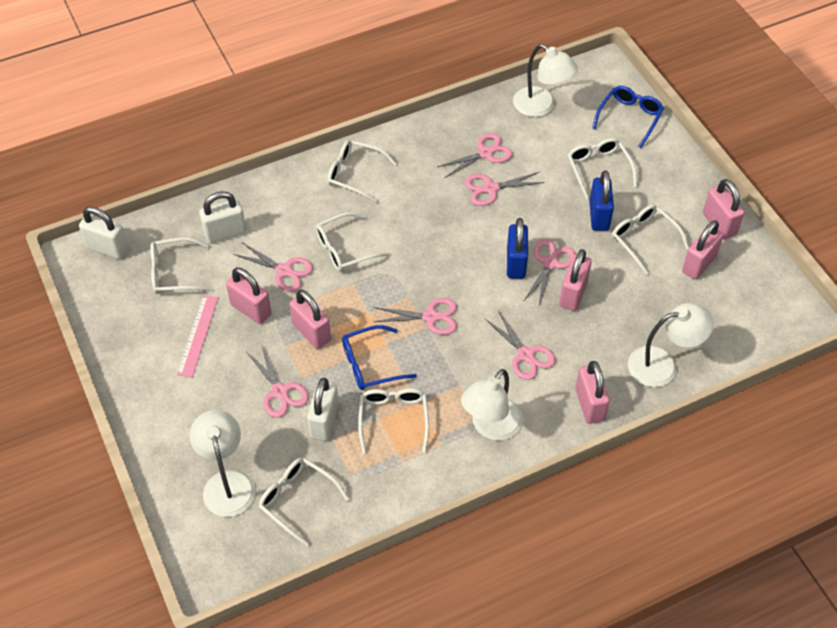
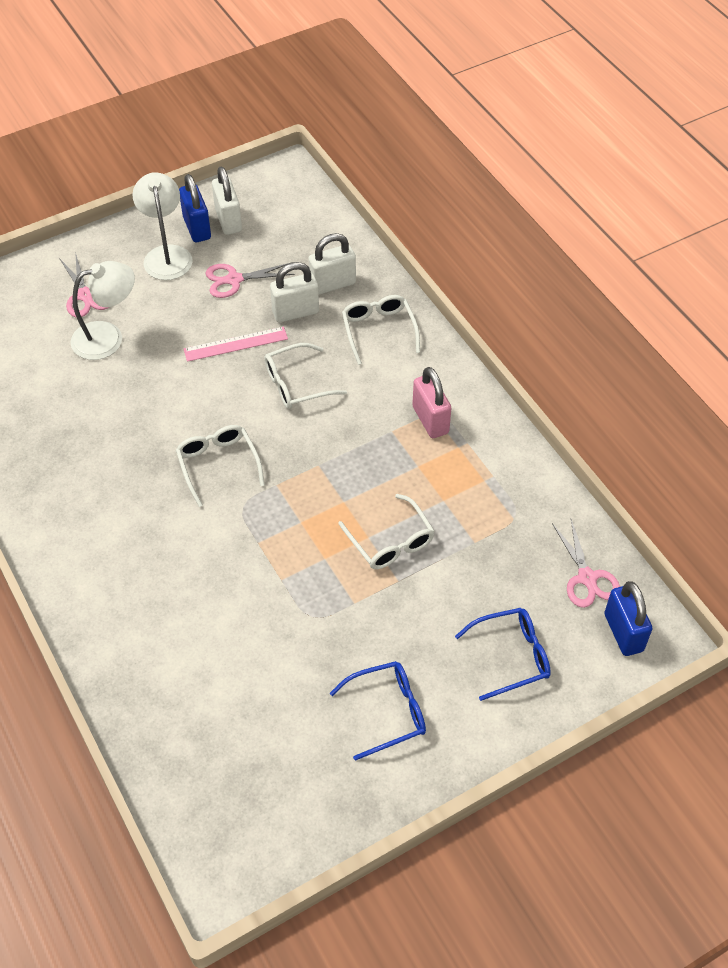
pink padlock: [226,268,272,324] [289,290,331,349] [559,249,592,311] [576,361,610,424] [682,220,724,279] [703,179,744,239] = 6 -> [412,367,451,438] = 1
pink scissors: [233,242,313,292] [247,344,309,418] [374,298,457,335] [437,133,513,178] [465,172,545,206] [484,310,555,380] [523,240,576,306] = 7 -> [59,252,109,318] [206,263,295,298] [552,519,620,608] = 3
white glasses: [150,237,212,294] [258,457,349,546] [315,212,389,271] [327,140,397,202] [358,388,429,454] [568,138,637,200] [612,205,689,275] = 7 -> [176,425,265,507] [264,343,347,409] [338,494,435,569] [342,295,420,365] = 4
white lamp: [190,410,255,517] [461,369,523,441] [513,44,578,117] [628,303,714,387] = 4 -> [70,261,135,360] [133,172,192,280] = 2

